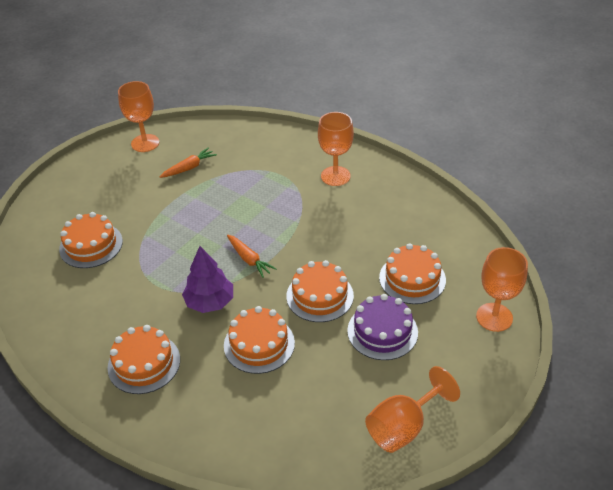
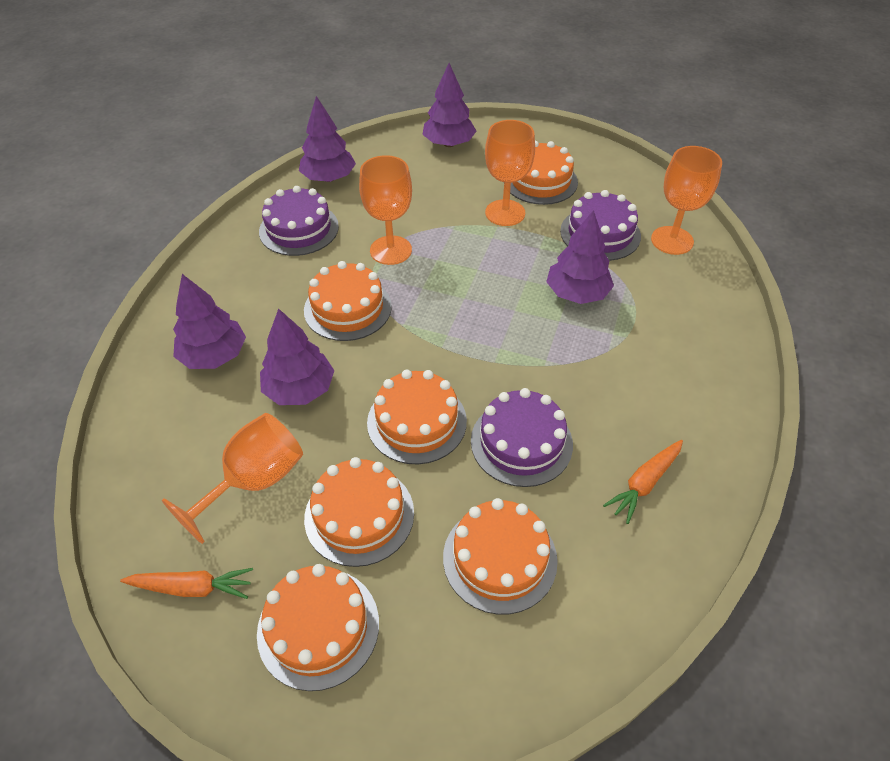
orange cake: [59,212,123,268] [107,325,180,394] [224,306,295,374] [286,260,354,322] [379,243,446,304] = 5 -> [257,564,379,691] [304,261,392,341] [304,457,414,567] [367,370,467,464] [443,498,558,615] [510,141,578,205] = 6
purple cake: [347,294,418,360] = 1 -> [259,186,339,256] [471,388,573,487] [560,190,641,261] = 3
purple tree: [182,246,233,313] = 1 -> [173,274,246,369] [260,308,334,405] [299,96,356,182] [422,63,476,147] [546,210,614,304] = 5

